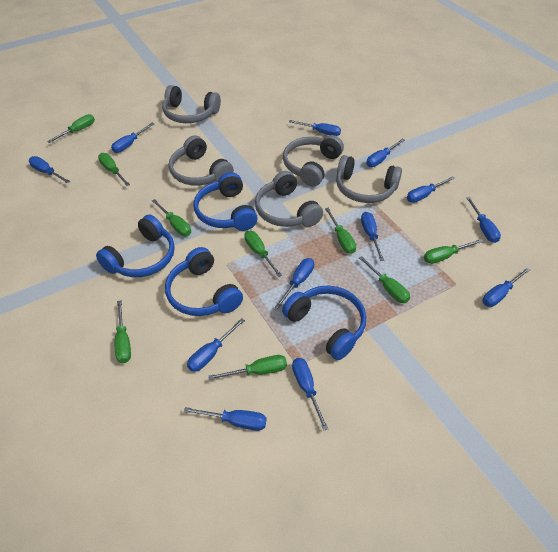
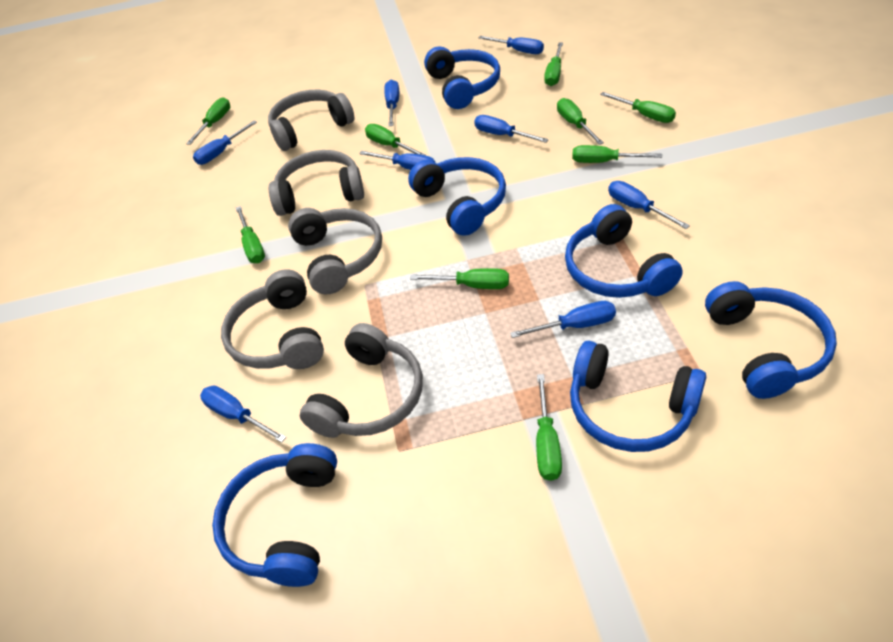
blue headphones: [96,214,175,277] [165,247,243,316] [193,172,258,231] [282,285,366,360] = 4 -> [212,443,337,587] [408,157,506,236] [424,46,500,109] [565,204,683,298] [570,341,706,452] [705,281,837,399] = 6
blue screwdriver: [29,156,70,184] [111,123,154,153] [184,407,266,431] [187,318,245,372] [275,258,314,309] [289,120,341,136] [292,358,328,430] [361,212,384,261] [366,139,405,167] [407,176,455,203] [466,197,501,243] [483,268,530,307] = 12 -> [193,120,257,165] [200,386,286,443] [359,151,435,170] [384,80,399,126] [474,115,549,143] [478,36,544,54] [510,301,616,338] [608,181,690,229] = 8

